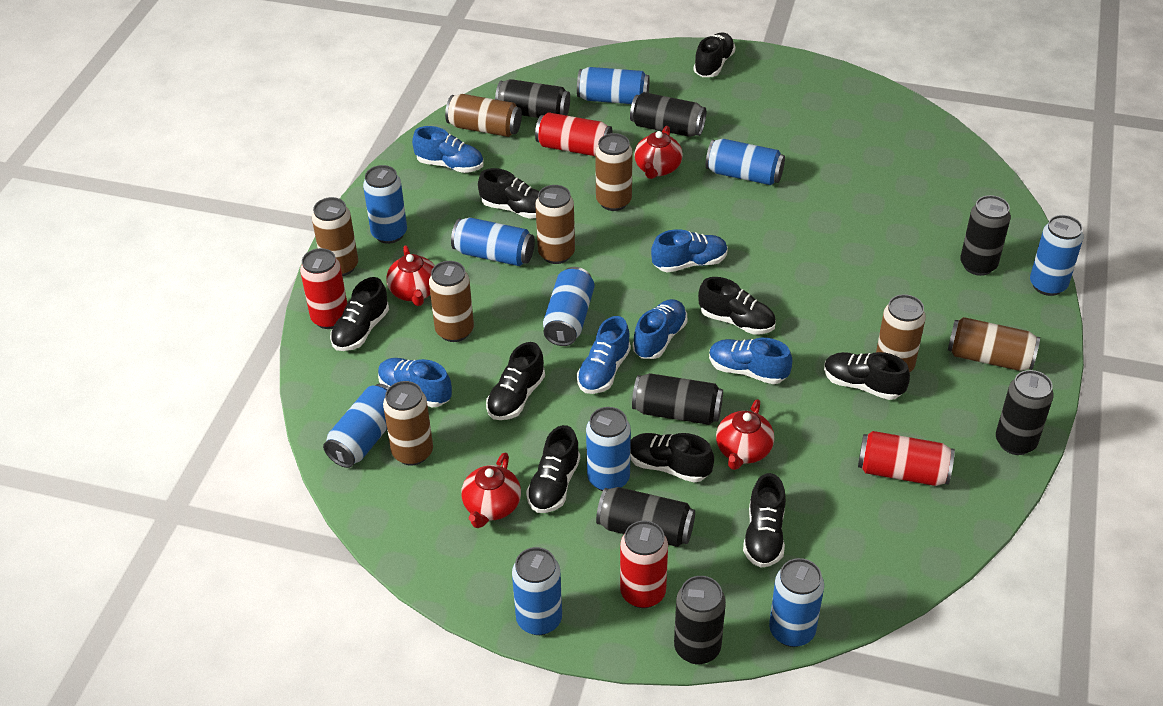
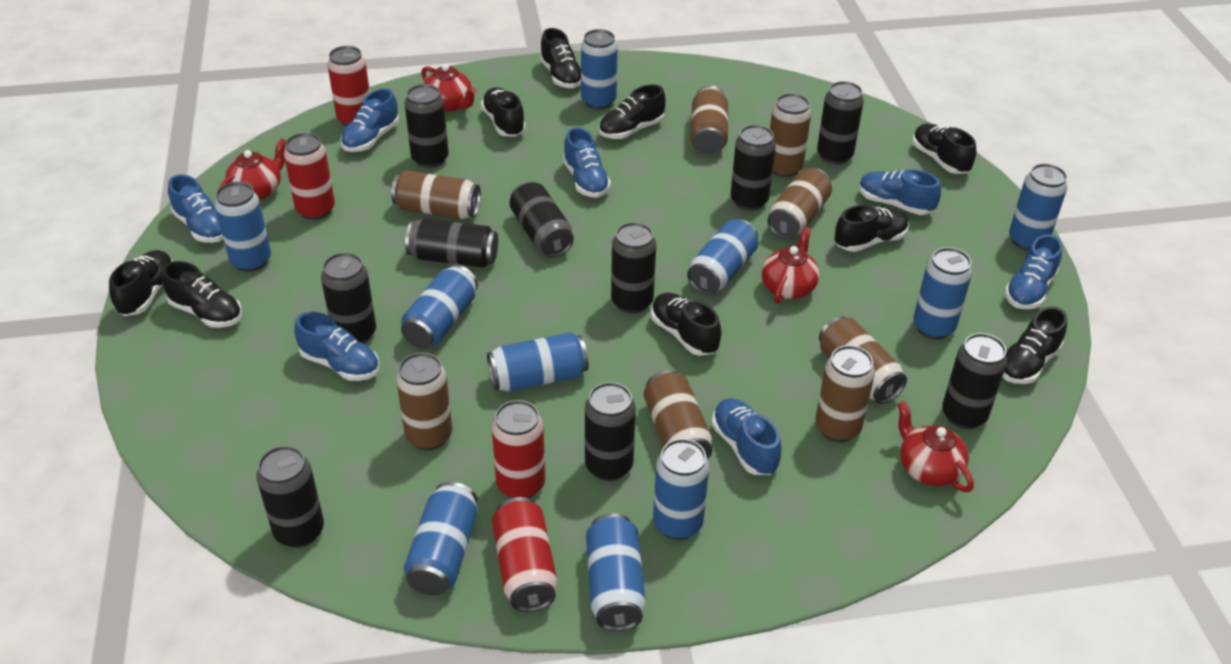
black can: [495,79,570,118] [596,487,695,547] [630,92,706,137] [632,373,723,425] [674,576,726,664] [960,195,1011,276] [996,370,1054,455] = 7 -> [256,446,324,548] [321,252,376,344] [404,84,449,168] [405,218,498,268] [510,182,574,257] [585,382,636,481] [611,222,656,314] [730,125,776,211] [817,81,864,165] [942,333,1007,429] = 10
blue shoe: [378,358,452,408] [412,126,484,173] [577,316,631,394] [632,299,687,359] [651,229,728,273] [709,338,792,384] = 6 -> [168,174,223,243] [294,312,379,381] [340,88,399,152] [563,127,611,198] [712,398,781,475] [859,169,941,215] [1004,234,1062,309] = 7

